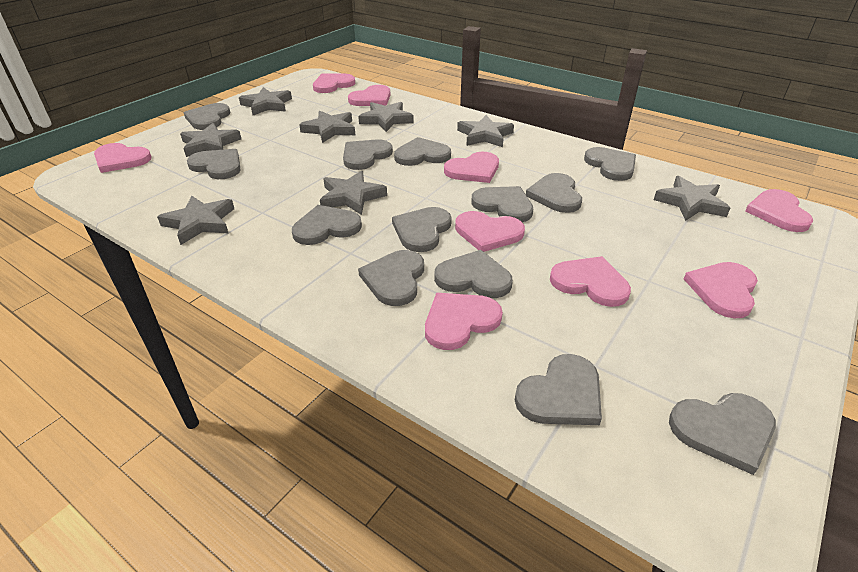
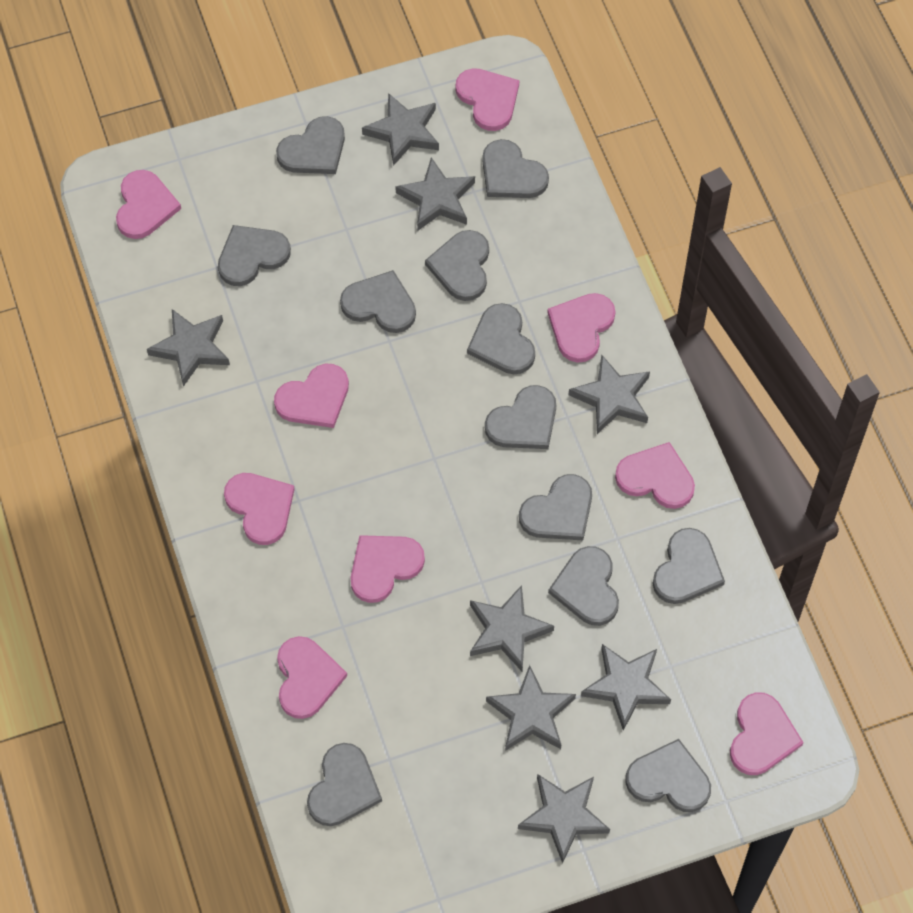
grey heart: [184,103,230,130] [187,149,241,179] [292,205,362,245] [343,139,393,170] [358,250,424,306] [392,207,452,252] [394,137,451,166] [434,250,513,298] [471,186,533,222] [515,354,602,425] [526,173,582,213] [584,147,636,181] [669,393,776,475] = 13 -> [218,225,291,286] [276,116,345,174] [307,743,382,826] [340,270,416,333] [425,230,489,301] [467,303,535,374] [482,139,549,198] [485,385,556,449] [519,474,592,540] [548,546,619,626] [626,739,711,812] [652,528,725,604] = 12

